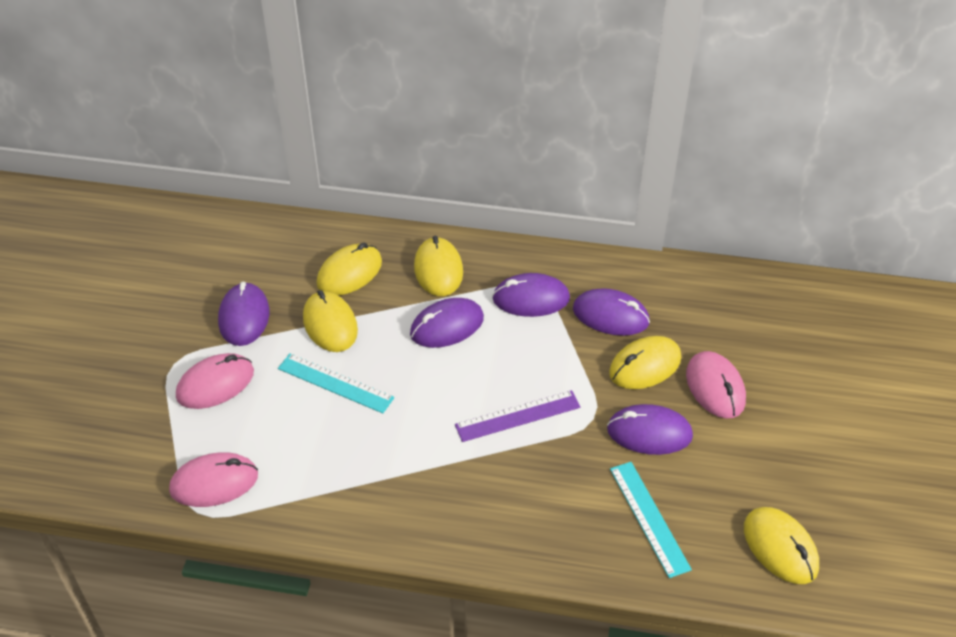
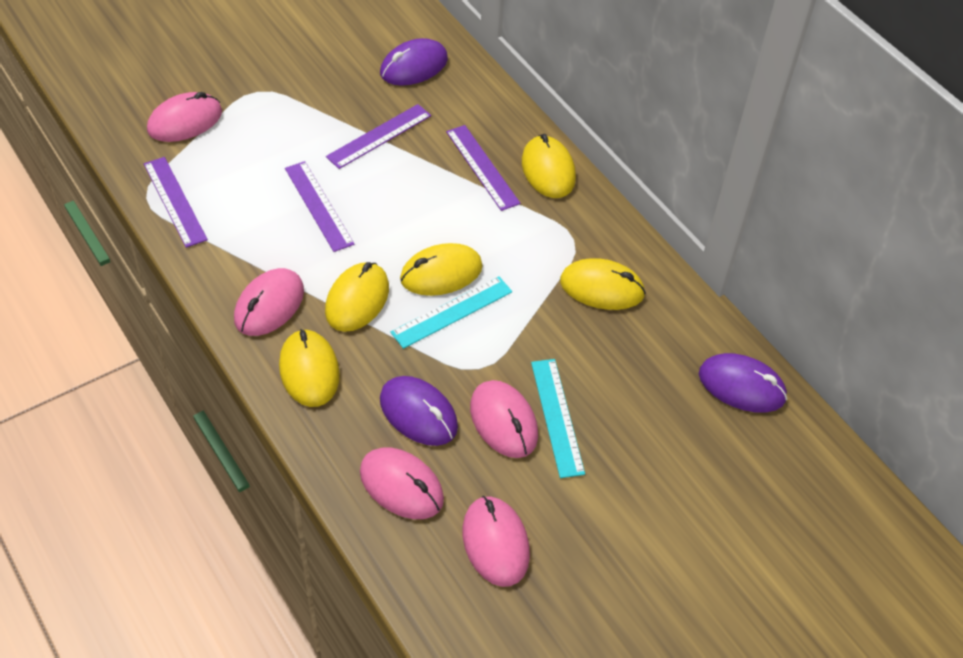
pink mouse: [169,452,258,507] [176,353,254,409] [686,351,746,419] = 3 -> [147,92,222,142] [234,268,304,336] [360,448,444,519] [462,496,530,587] [470,380,538,458] = 5
purple mouse: [218,282,269,346] [410,298,484,348] [492,273,570,317] [573,288,650,336] [607,404,693,455] = 5 -> [380,38,448,86] [380,376,458,446] [699,353,787,413] = 3
purple ruler: [455,390,580,442] = 1 -> [144,157,208,248] [285,161,355,252] [326,104,431,169] [446,125,521,211] = 4

